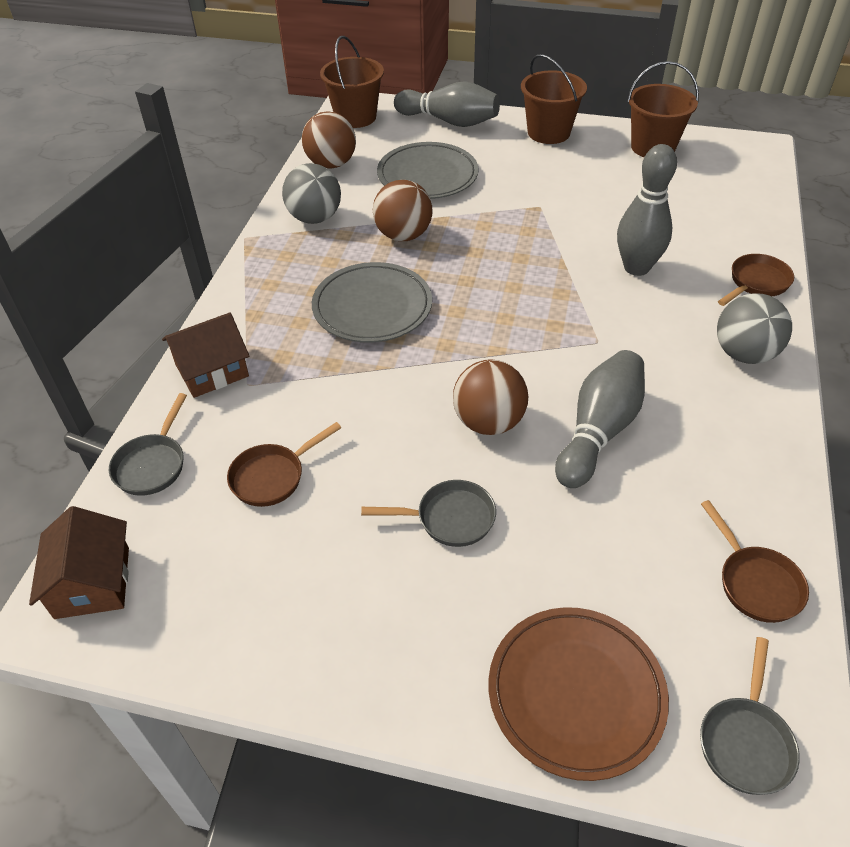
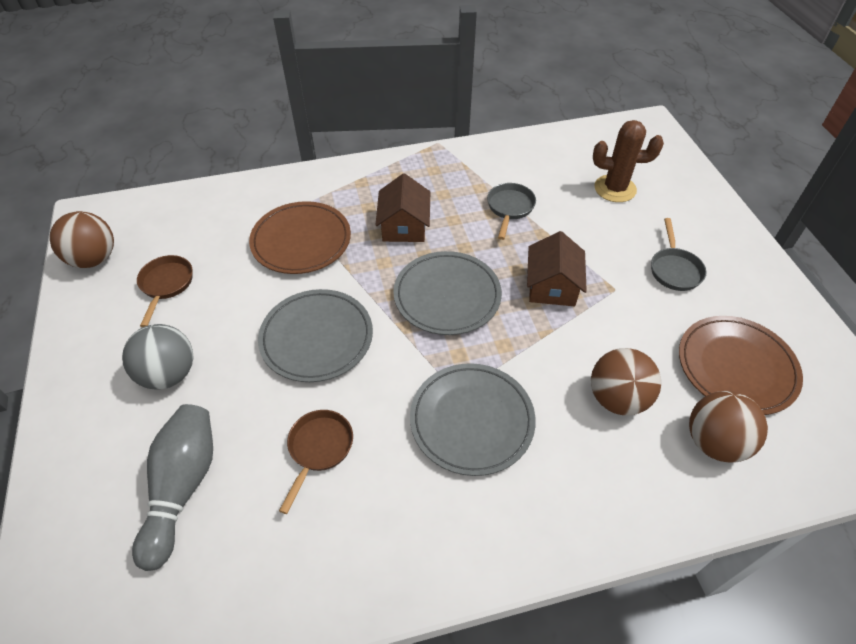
brown bucket: [320,36,384,128] [521,54,587,144] [628,61,699,157] = 3 -> none = 0
brown cactus: none = 0 -> [593,120,664,202] = 1
brown pan: [227,422,341,507] [701,500,809,623] [718,254,794,306] = 3 -> [137,255,193,327] [279,410,353,514] = 2
brown plate: [488,607,669,781] = 1 -> [249,201,351,274] [679,316,803,415] = 2
grey ball: [282,163,341,224] [717,293,792,364] = 2 -> [122,324,193,390] = 1
grey bowling pin: [394,81,500,127] [555,350,645,488] [617,144,677,276] = 3 -> [132,404,213,571] = 1
grey pan: [109,393,187,496] [361,480,496,547] [700,637,800,795] = 3 -> [487,183,536,240] [651,218,706,291] = 2
grey plate: [312,262,432,343] [377,142,479,199] = 2 -> [258,289,373,382] [393,251,502,335] [410,363,536,476] = 3

